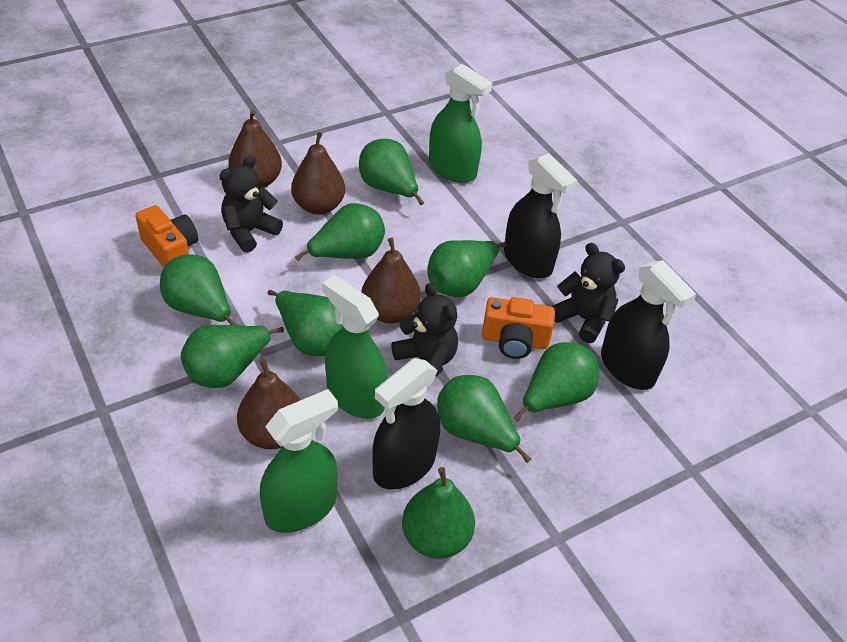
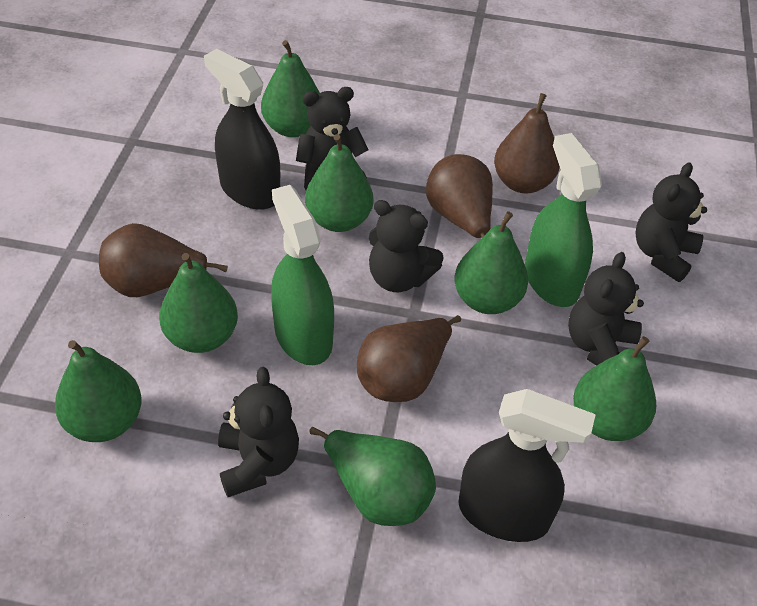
black spray bottle: [372,358,440,490] [504,153,578,278] [601,260,696,390] = 3 -> [204,49,280,210] [458,389,596,542] = 2
black teddy bear: [220,156,283,253] [391,283,458,377] [551,243,625,343] = 3 -> [218,367,299,497] [296,87,369,190] [369,200,444,292] [568,252,644,366] [635,162,707,282] = 5
green pear: [160,254,236,325] [181,325,284,388] [267,290,344,356] [295,203,385,261] [359,139,424,205] [402,467,475,559] [427,240,506,297] [437,375,531,463] [513,342,599,421] = 9 -> [55,340,142,442] [159,253,238,353] [261,40,320,137] [305,134,373,232] [309,427,436,526] [454,211,528,314] [573,336,656,441] = 7
green spray bottle: [260,389,338,533] [322,275,388,419] [429,64,493,183] = 3 -> [271,185,334,365] [525,133,602,307] = 2
orange camera: [135,205,198,268] [482,297,555,359] = 2 -> none = 0

